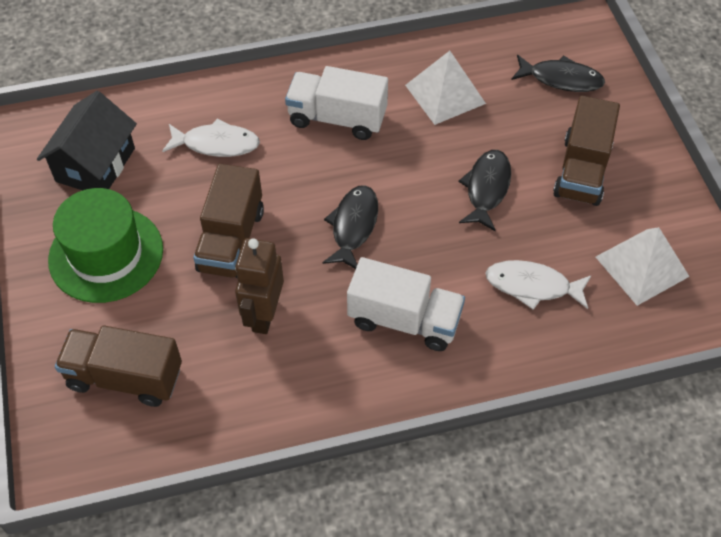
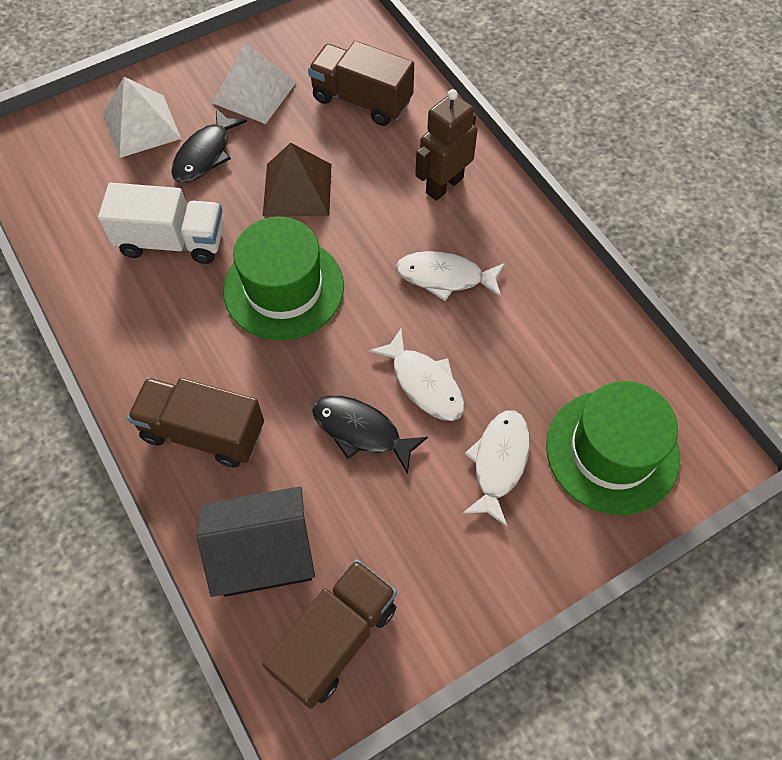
black fish: [322,185,378,269] [459,150,511,231] [511,55,605,92] = 3 -> [171,108,247,183] [312,396,428,474] = 2
brown pyramid: none = 0 -> [263,143,331,216] = 1
green hat: [48,188,163,303] = 1 -> [223,217,344,340] [546,381,680,515] = 2
white fish: [162,118,260,157] [485,260,592,310] = 2 -> [369,328,465,421] [396,251,505,301] [462,410,530,527] = 3
white truck: [285,66,388,140] [347,257,465,351] = 2 -> [98,183,224,264] = 1

